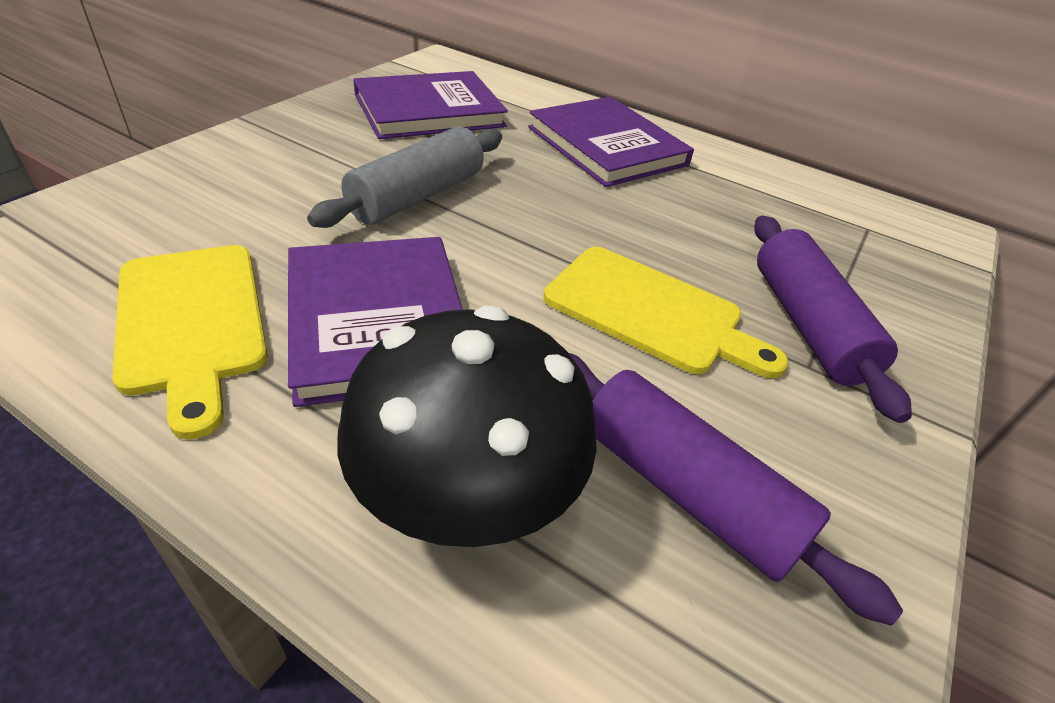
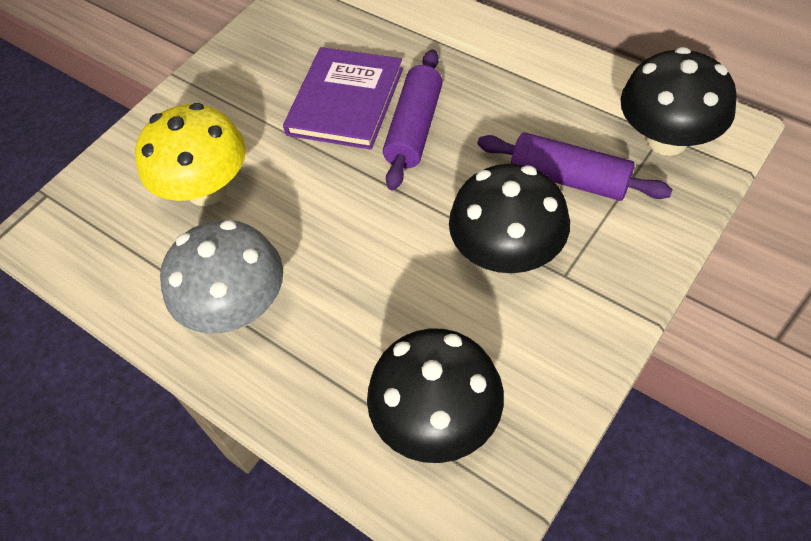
black mushroom: [337,306,597,547] = 1 -> [367,328,504,463] [449,164,570,273] [621,47,737,156] = 3
grey mushroom: none = 0 -> [160,220,283,334] = 1
grey rolling pin: [307,127,502,228] = 1 -> none = 0
purple book: [288,237,463,407] [353,71,508,139] [528,97,694,187] = 3 -> [283,47,403,150] = 1
yellow cutting board: [112,245,268,440] [543,247,788,378] = 2 -> none = 0
yellow mushroom: none = 0 -> [135,103,246,206] = 1

